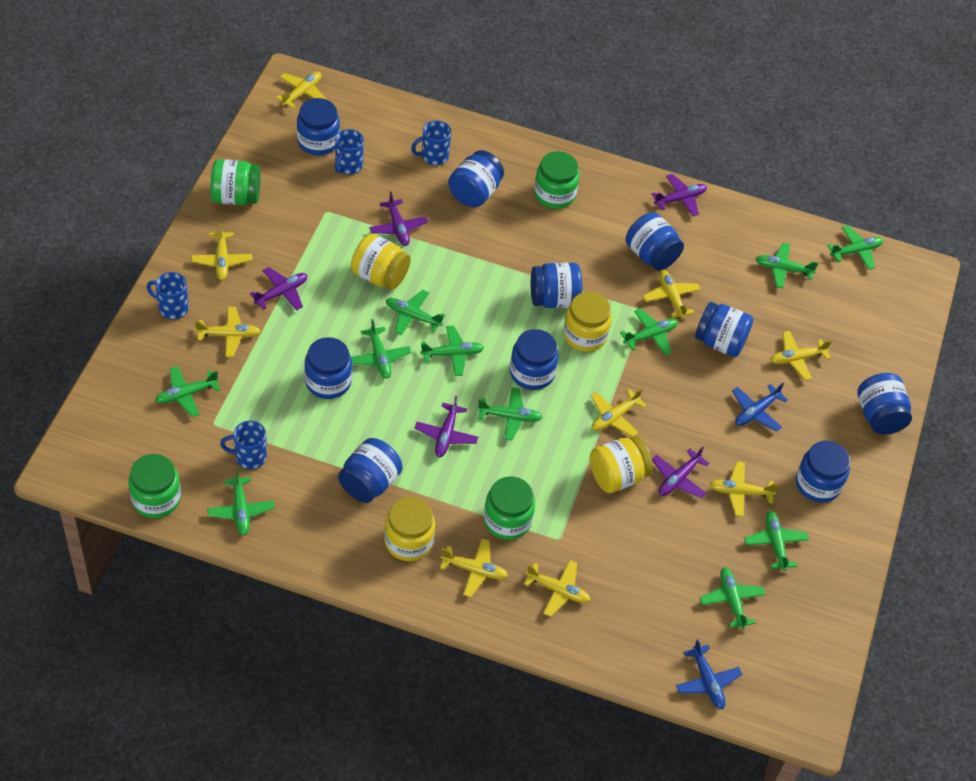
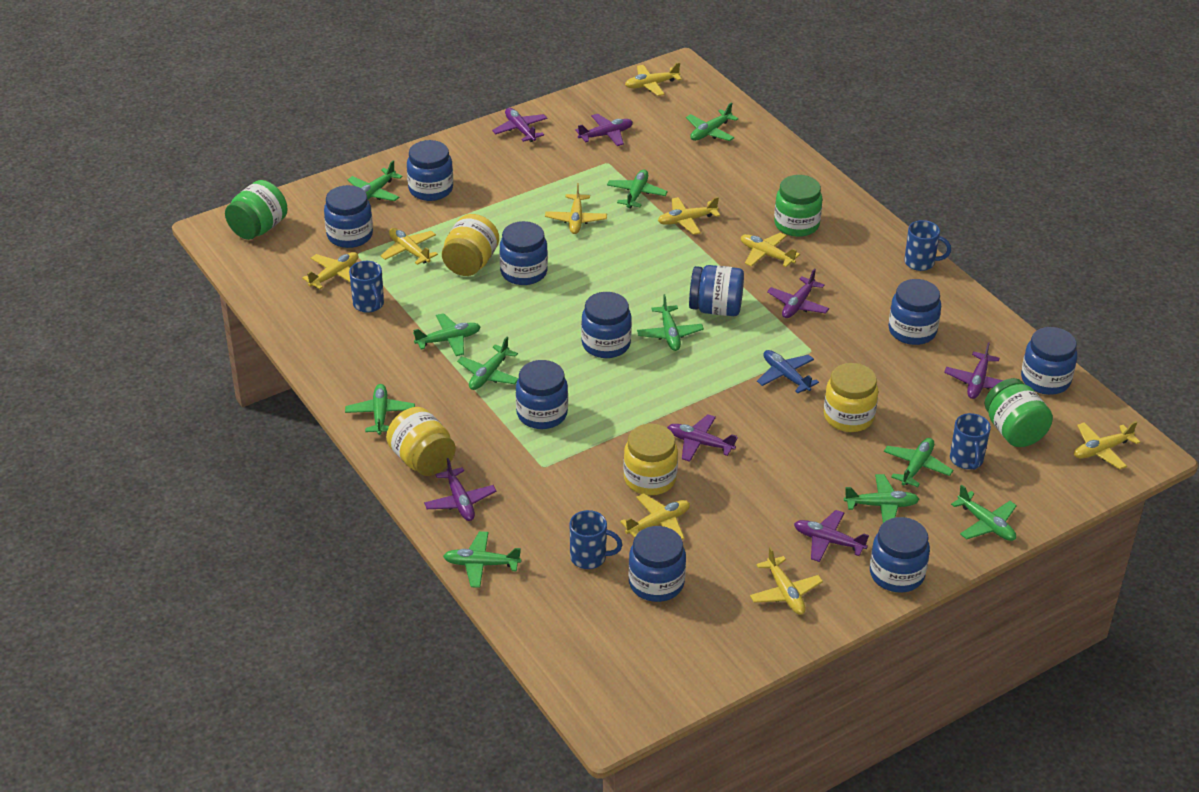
blue plane: [676,639,742,709] [732,383,788,432] = 2 -> [757,350,819,393] = 1
green jar: [128,454,181,518] [210,159,261,205] [484,476,535,540] [534,151,580,209] = 4 -> [225,180,288,240] [774,175,823,237] [984,378,1053,447] = 3
purple plane: [250,267,307,310] [369,191,428,246] [415,396,478,457] [652,174,707,217] [652,447,709,498] = 5 -> [424,458,496,521] [492,108,547,142] [575,114,633,146] [667,414,738,462] [767,268,829,318] [794,510,869,562] [944,342,1003,399] = 7

